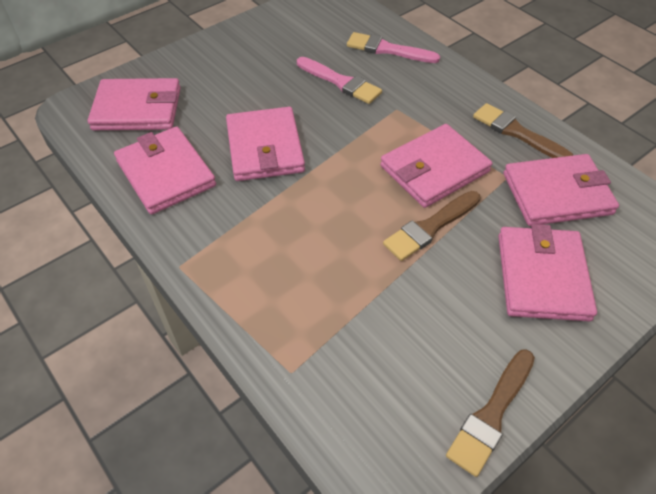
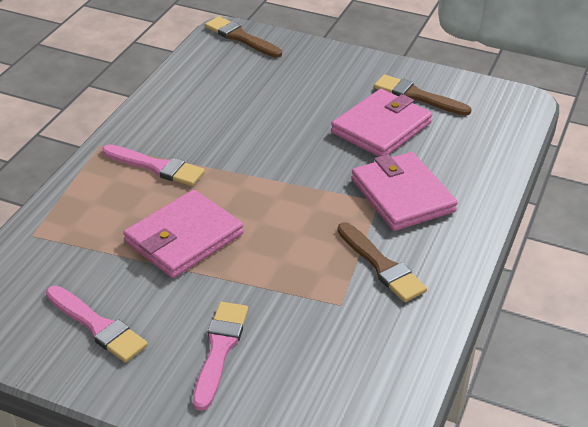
pink brush: [297,57,382,104] [347,32,440,63] = 2 -> [46,286,148,363] [102,144,205,186] [193,302,248,411] = 3
pink wallet: [88,78,181,130] [114,127,216,215] [226,107,305,181] [380,124,492,208] [498,224,597,321] [504,154,619,226] = 6 -> [123,190,243,278] [331,89,432,157] [351,152,458,231] = 3

